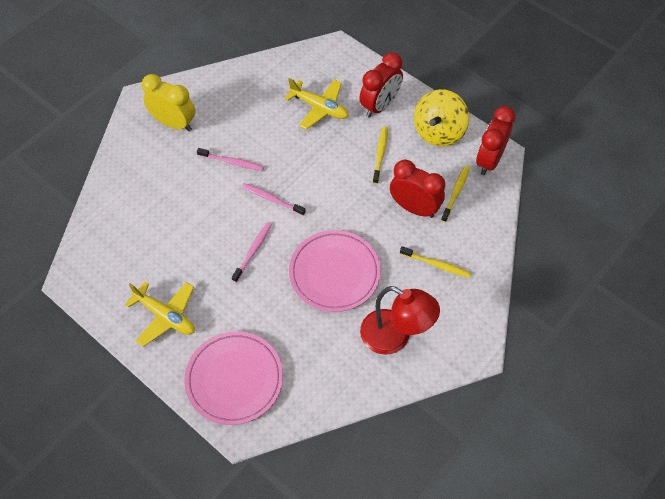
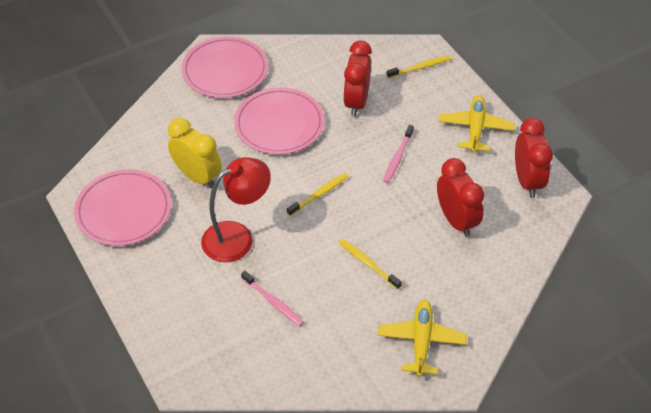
pink plate: [184,331,283,425] [289,230,381,312] = 2 -> [74,169,171,246] [182,36,268,98] [234,87,324,155] = 3
pink toothbrush: [197,148,264,171] [232,222,272,282] [242,183,306,216] = 3 -> [241,271,304,326] [383,125,414,183] = 2
yellow spinning top: [414,89,469,147] = 1 -> none = 0

